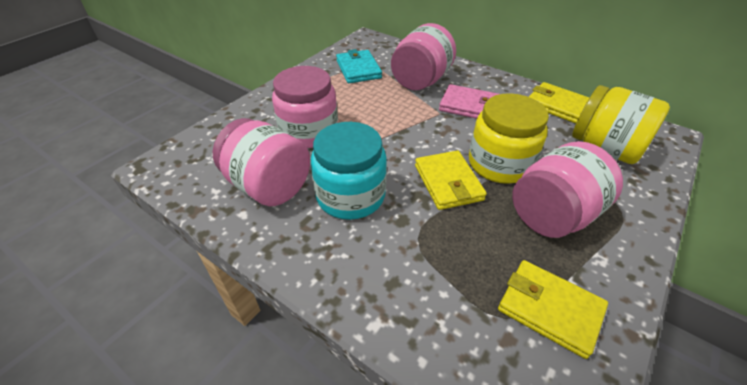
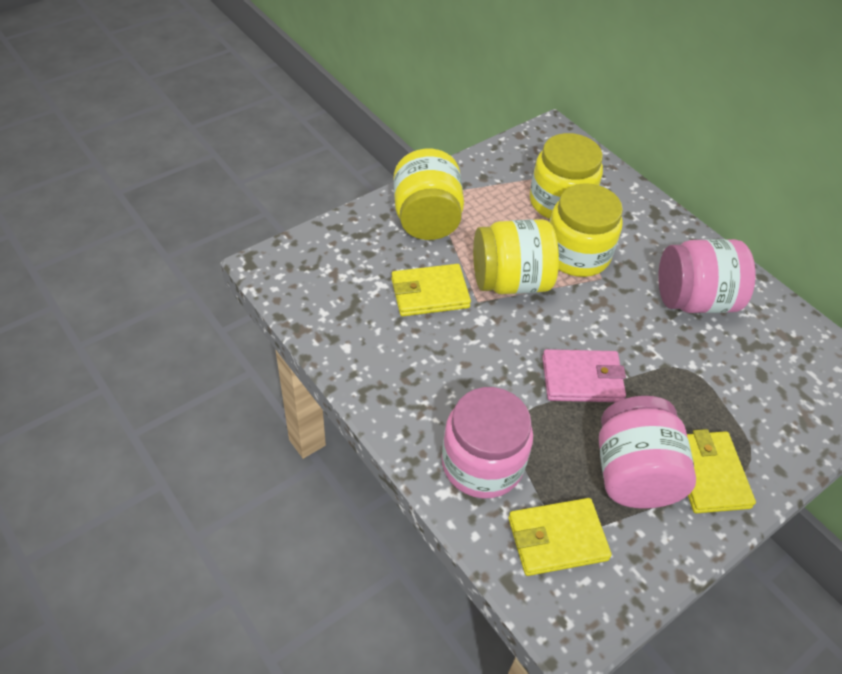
pink jar: [213,118,310,206] [272,66,338,148] [391,23,456,90] [512,141,623,238] = 4 -> [441,387,533,498] [599,396,696,509] [658,239,756,313] = 3
turquoise jar: [311,122,387,220] = 1 -> none = 0
turquoise wallet: [336,49,382,83] = 1 -> none = 0
yellow jar: [469,93,549,184] [572,85,670,164] = 2 -> [394,149,464,240] [473,219,559,294] [530,133,603,219] [549,183,623,277] = 4

